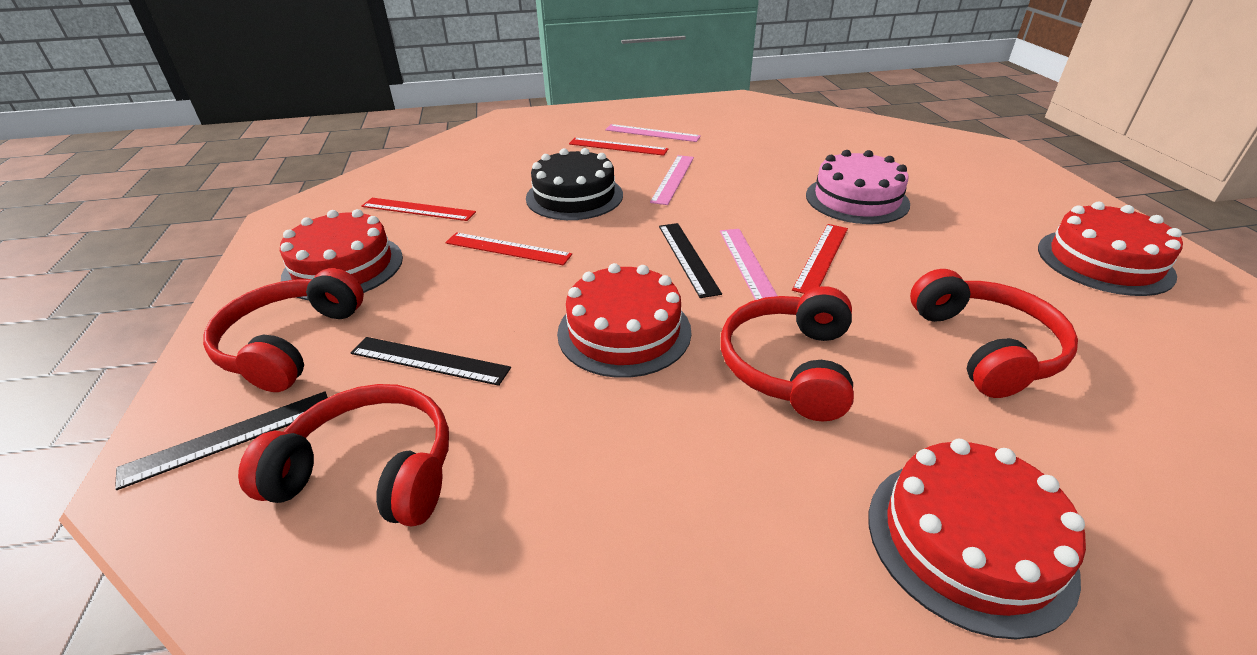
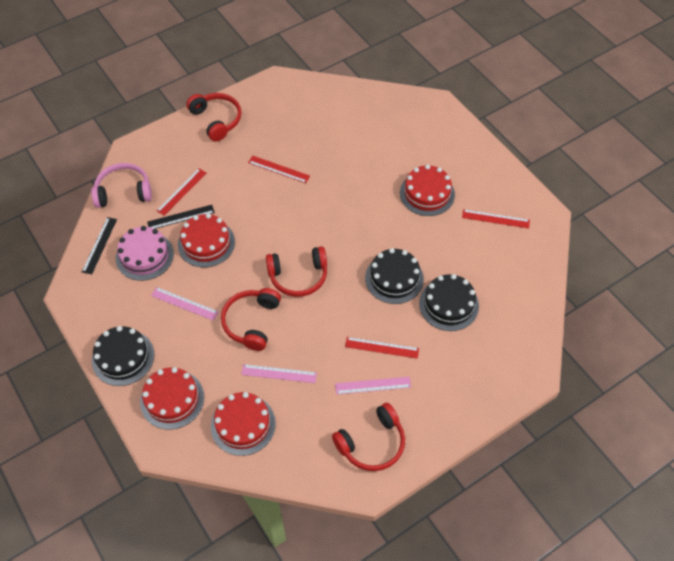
black cake: [526,148,623,220] = 1 -> [92,326,154,386] [365,248,424,304] [419,274,479,331] = 3
black ruler: [115,391,328,490] [351,337,511,386] [659,223,722,298] = 3 -> [82,217,117,274] [147,205,215,229] = 2
pink headphones: none = 0 -> [91,163,152,208] = 1

